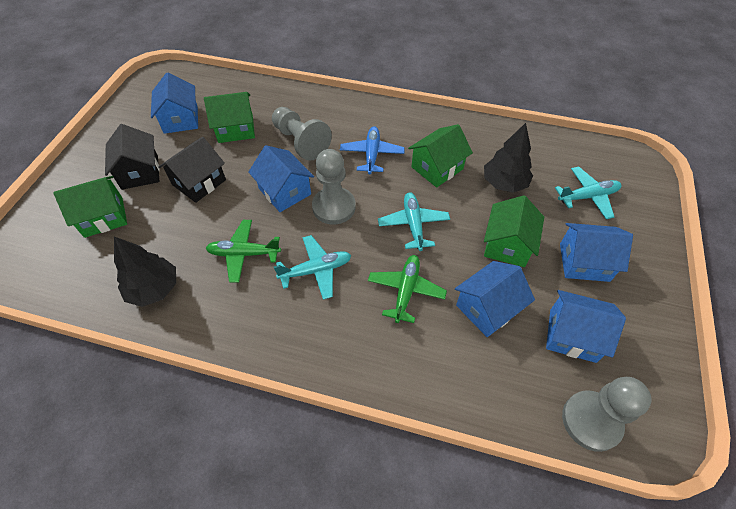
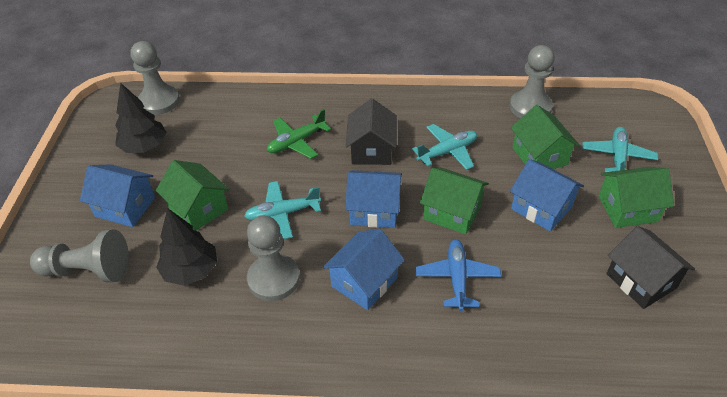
blue house: [151,72,198,134] [248,145,314,212] [455,261,535,337] [546,290,626,363] [560,223,633,282] = 5 -> [80,164,155,227] [323,229,405,310] [345,170,402,228] [510,159,584,231] = 4
green plane: [206,220,281,283] [368,255,447,323] = 2 -> [267,109,331,159] = 1
grey pawn: [272,107,332,161] [312,149,356,225] [562,377,652,452] = 3 -> [30,229,129,283] [130,41,180,115] [247,216,300,301] [510,45,555,118] = 4

